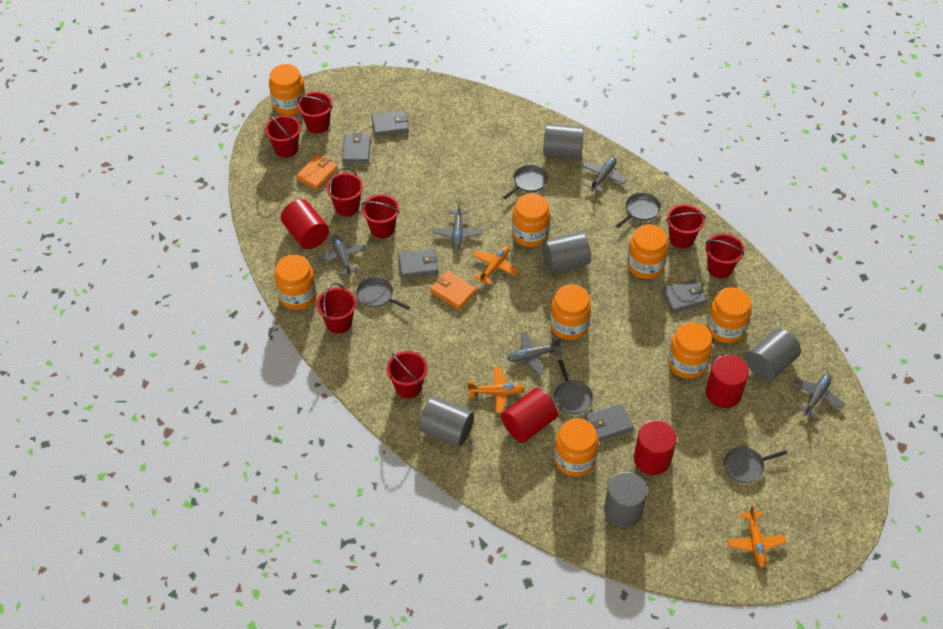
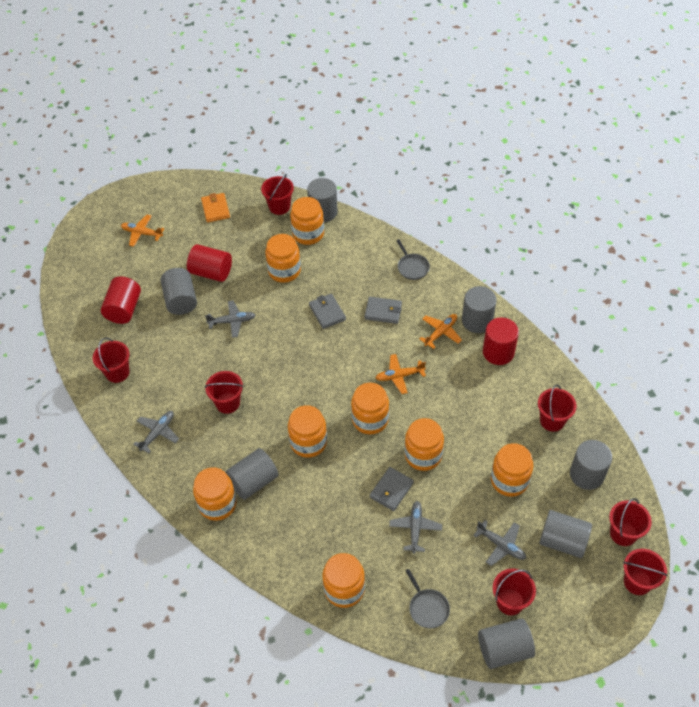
grey cylinder: [419,397,474,446] [542,232,591,273] [543,124,584,159] [604,472,647,527] [746,328,801,381] = 5 -> [160,268,197,315] [225,448,279,500] [307,178,338,222] [462,286,496,333] [478,618,535,669] [539,510,592,558] [570,440,612,490] = 7
grey pan: [356,277,410,310] [503,165,548,199] [554,359,593,414] [616,193,661,228] [724,447,787,483] = 5 -> [396,239,430,280] [406,569,450,628] = 2
grey plane: [317,235,366,276] [433,202,482,250] [507,332,562,375] [582,157,627,192] [792,374,844,418] = 5 -> [133,411,179,453] [205,301,255,338] [389,501,442,554] [473,520,526,566] = 4
grey wallet: [342,133,371,163] [371,111,409,136] [398,249,438,278] [585,403,634,442] [661,279,707,313] = 5 -> [309,294,346,329] [365,297,402,324] [370,467,414,511] = 3
orange wallet: [296,154,338,190] [430,271,476,310] = 2 -> [201,193,230,222] = 1
red bucket: [265,114,301,158] [297,91,333,134] [316,283,356,334] [326,167,363,216] [361,194,400,238] [386,351,428,398] [666,204,706,249] [705,233,744,278] = 8 -> [93,338,129,383] [205,371,244,414] [261,174,294,215] [493,568,536,615] [538,385,577,432] [609,498,652,546] [623,549,668,595] = 7
red cylinder: [281,199,329,249] [501,388,558,443] [634,420,677,475] [706,355,749,408] = 4 -> [101,277,141,324] [187,244,232,282] [483,317,519,365] = 3

